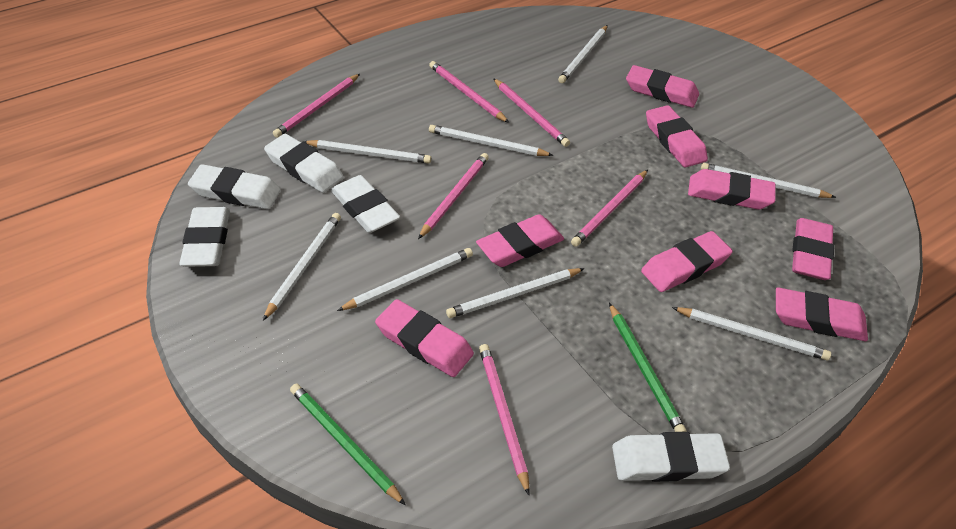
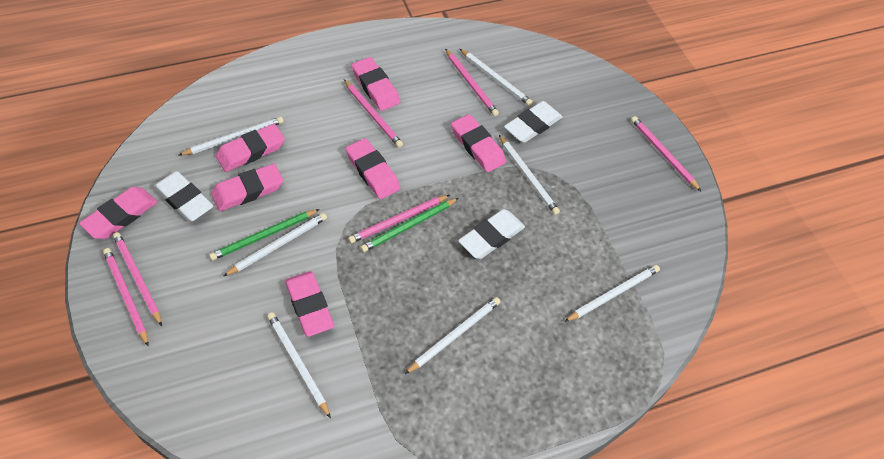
pink eraser: [375,299,474,377] [476,214,564,267] [626,65,699,108] [641,231,733,292] [646,105,708,167] [688,169,776,210] [776,287,868,341] [792,218,834,280] = 8 -> [79,187,157,239] [211,164,283,211] [216,124,285,172] [285,271,334,337] [345,138,400,199] [351,57,400,111] [451,114,506,172] = 7
white eraser: [179,207,230,267] [188,164,281,209] [264,134,343,193] [331,175,400,233] [612,432,730,482] = 5 -> [154,171,213,222] [458,209,525,259] [504,101,562,143] = 3
white pencil: [263,213,341,320] [303,140,431,164] [337,248,473,311] [429,125,553,156] [446,268,585,318] [558,25,608,83] [672,307,831,360] [701,163,836,198] = 8 -> [178,117,284,156] [223,213,327,276] [267,312,331,418] [405,297,501,374] [460,49,533,106] [499,135,560,215] [564,265,660,322] = 7

